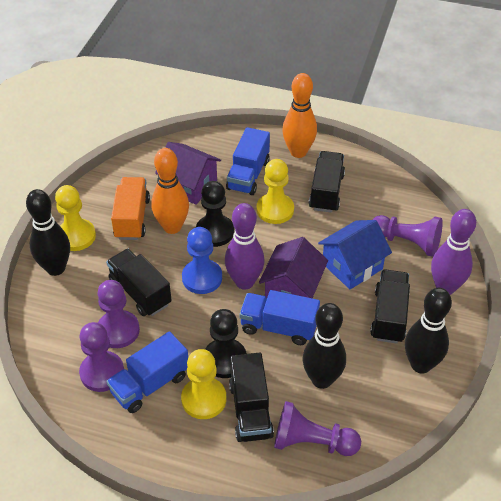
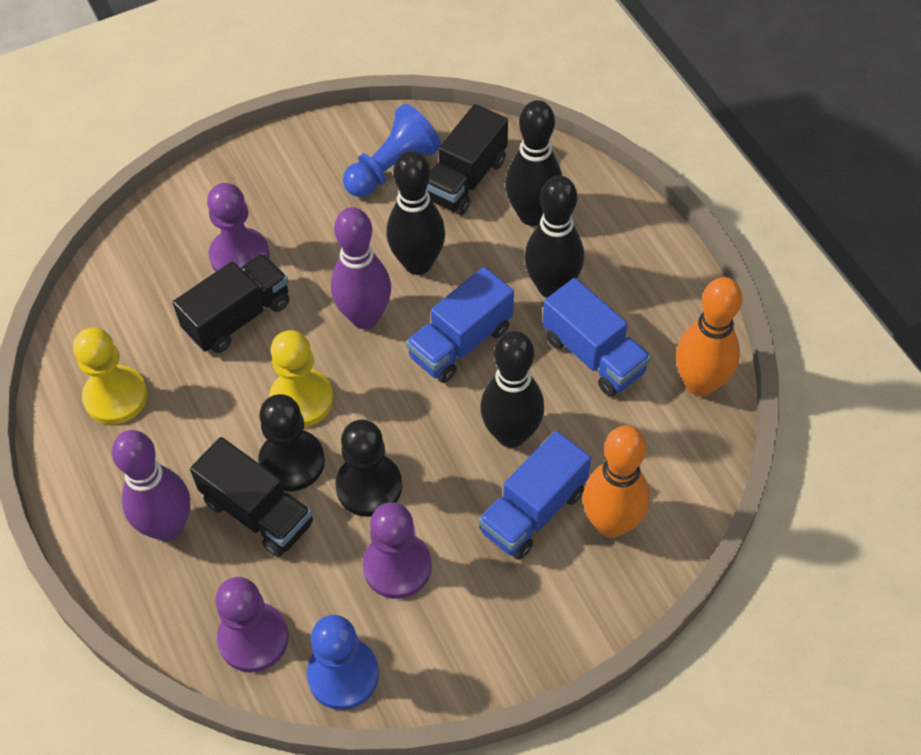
black bowling pin: [26,189,70,276] [303,303,346,389] [405,288,452,373] = 3 -> [387,151,445,275] [480,331,544,448] [505,100,562,226] [524,176,584,298] = 4
black truck: [106,249,172,316] [229,353,274,442] [309,151,345,213] [370,269,410,344] = 4 -> [173,254,289,353] [190,437,313,557] [427,104,508,215] = 3
blue house: [318,220,392,290] = 1 -> none = 0
blue pawn: [182,227,222,294] = 1 -> [307,615,379,710] [343,104,441,197] = 2
orange truck: [111,177,150,240] = 1 -> none = 0
purple house: [155,142,221,205] [259,237,328,298] = 2 -> none = 0
purple pawn: [79,322,124,392] [97,280,140,348] [274,401,361,456] [372,215,443,257] = 4 -> [207,183,269,272] [215,577,289,673] [363,502,432,599] = 3
yellow pawn: [55,185,96,251] [181,349,226,419] [256,159,294,224] = 3 -> [73,327,148,424] [269,330,333,427] = 2

